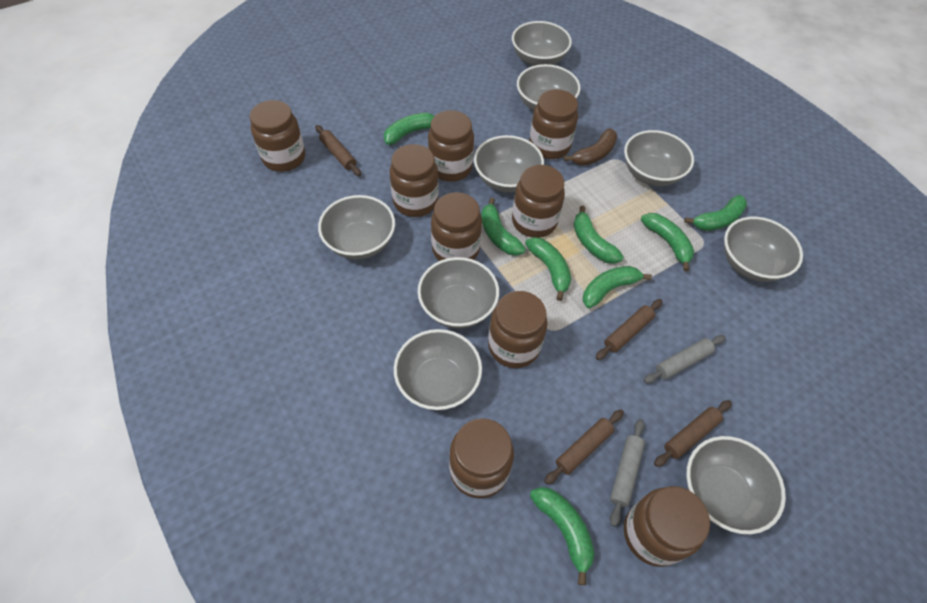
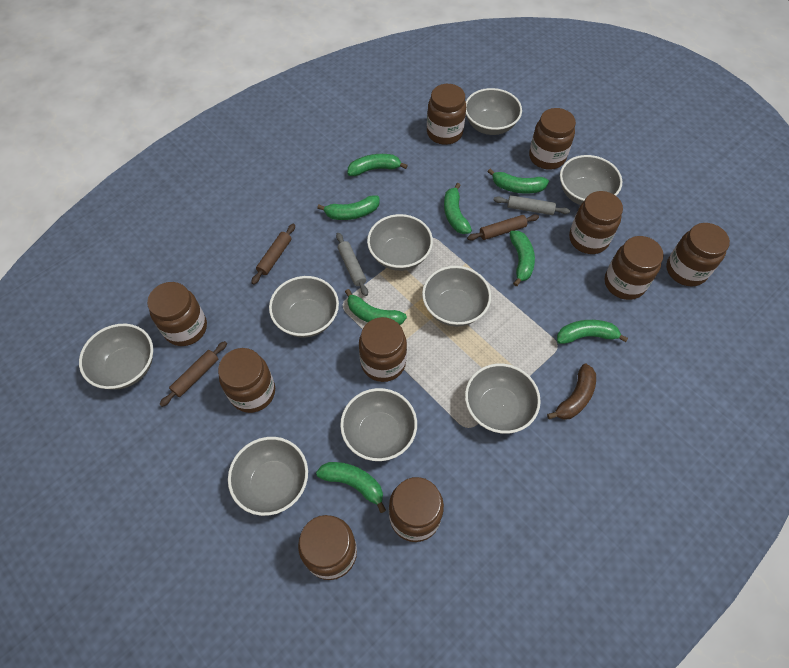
brown jar: [250,100,305,172] [390,144,439,217] [428,110,474,182] [431,192,482,261] [449,418,514,498] [488,291,547,368] [512,165,565,238] [529,89,578,159] [624,486,710,567] = 9 -> [147,282,207,346] [218,348,275,413] [298,515,357,580] [359,317,407,382] [389,477,444,542] [427,84,466,145] [529,108,576,170] [569,191,623,254] [605,236,664,300] [666,223,730,287] = 10
brown rolling pin: [315,125,361,176] [544,410,624,485] [596,299,663,360] [654,400,732,467] = 4 -> [159,341,227,407] [251,224,295,284] [467,214,539,241] = 3

